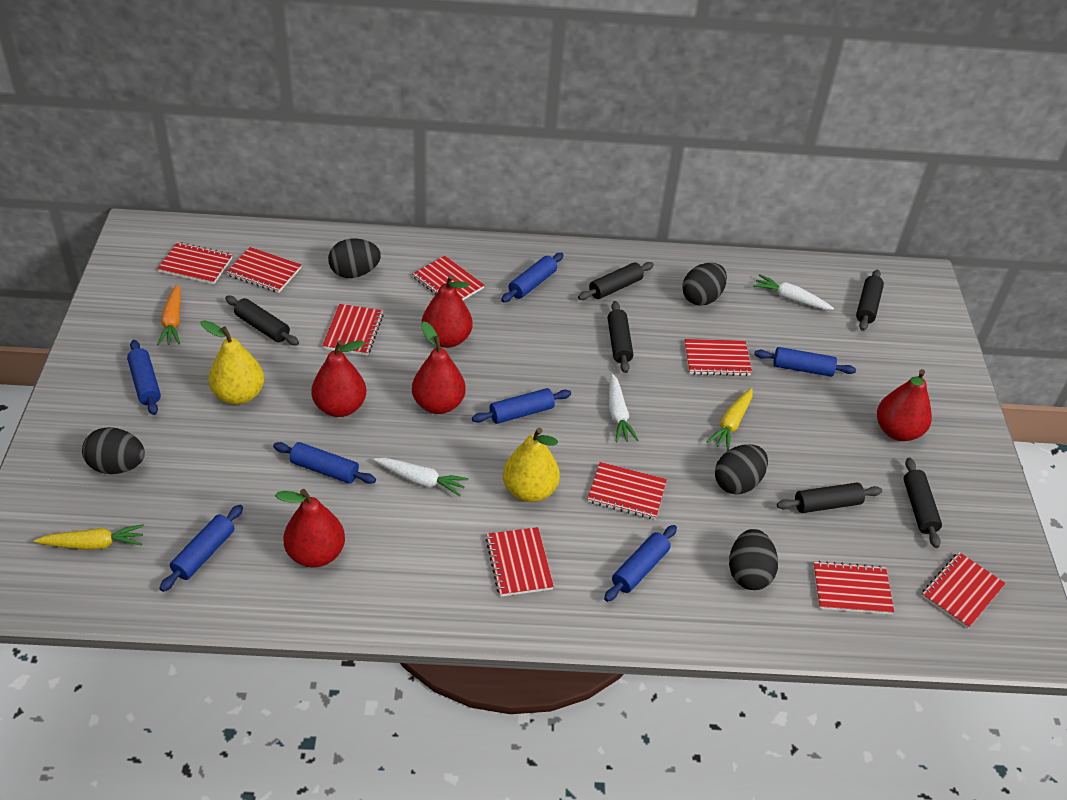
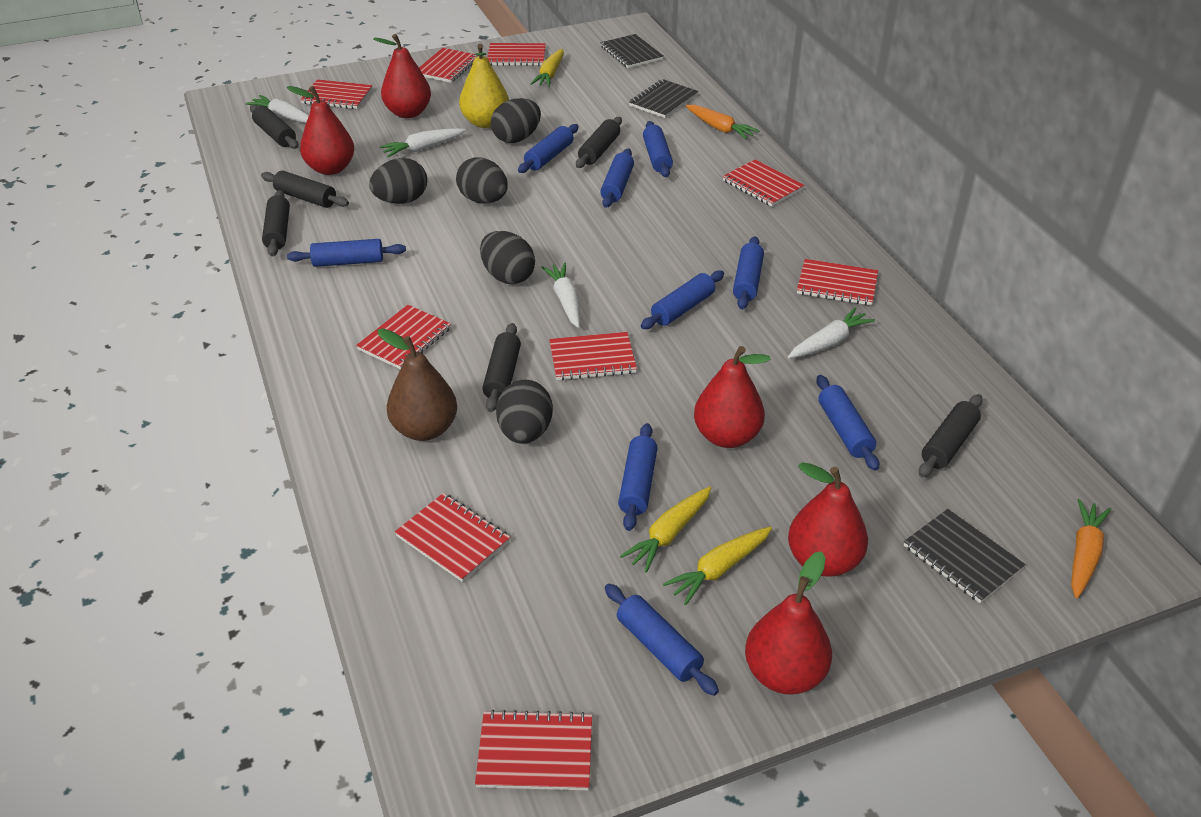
black notebook: none = 0 -> [601,34,663,68] [629,79,698,118] [904,509,1025,603] = 3
blue rolling pin: [127,340,161,415] [159,505,243,592] [273,442,376,484] [472,388,571,424] [501,253,564,303] [604,525,677,602] [754,347,856,377] = 7 -> [287,239,406,267] [518,124,579,173] [600,148,634,208] [605,584,719,696] [618,423,658,531] [641,270,724,329] [643,121,673,177] [733,236,764,309] [816,375,879,471] = 9
brown pear: none = 0 -> [377,328,457,441] = 1
orange carrot: [157,284,181,345] = 1 -> [686,105,760,140] [1071,499,1111,599] = 2
white carrot: [374,458,468,496] [609,374,639,442] [753,274,834,310] = 3 -> [245,95,309,123] [380,128,466,157] [541,263,580,328] [788,307,875,358] = 4
yellow carrot: [34,524,144,550] [707,388,753,451] = 2 -> [530,49,564,87] [620,487,711,573] [663,527,772,605] = 3
yellow pear: [201,320,264,405] [503,427,560,502] = 2 -> [459,44,509,128] = 1

